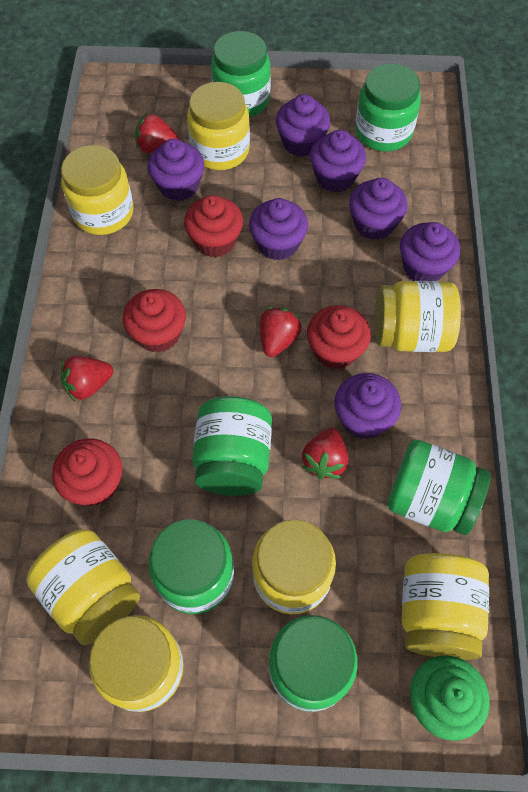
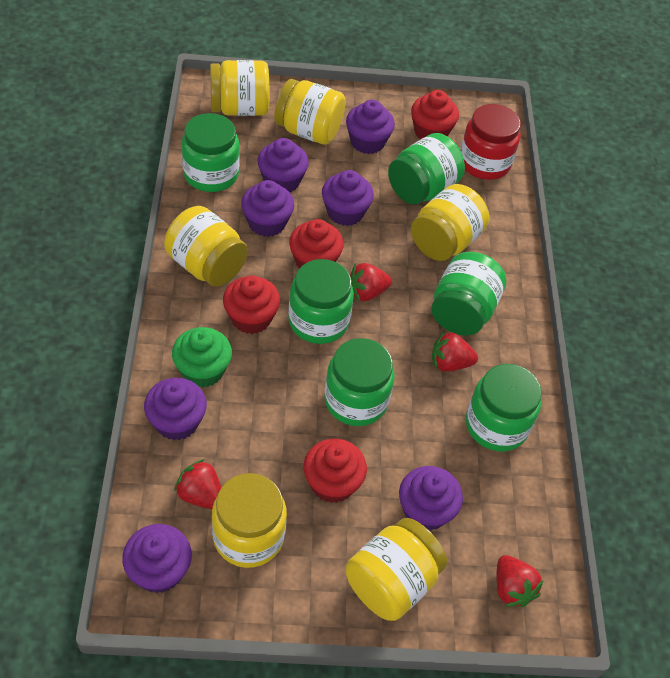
red jar: none = 0 -> [460,104,521,180] = 1
yellow jar: [26,529,140,646] [61,145,134,235] [89,615,184,712] [187,82,250,170] [252,519,336,614] [375,281,461,352] [401,553,489,660] = 7 -> [164,206,248,287] [210,60,269,116] [212,473,287,568] [274,79,345,145] [346,518,447,621] [411,184,489,261] = 6

